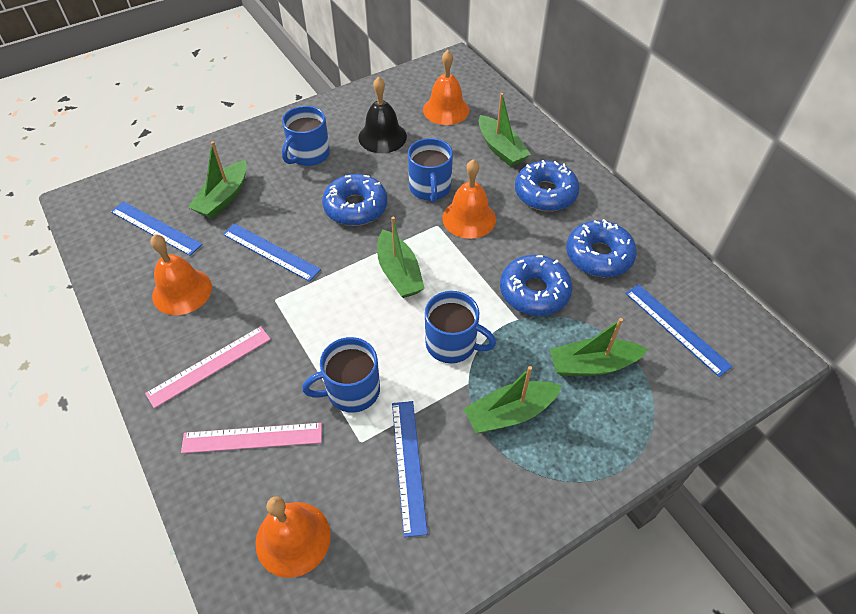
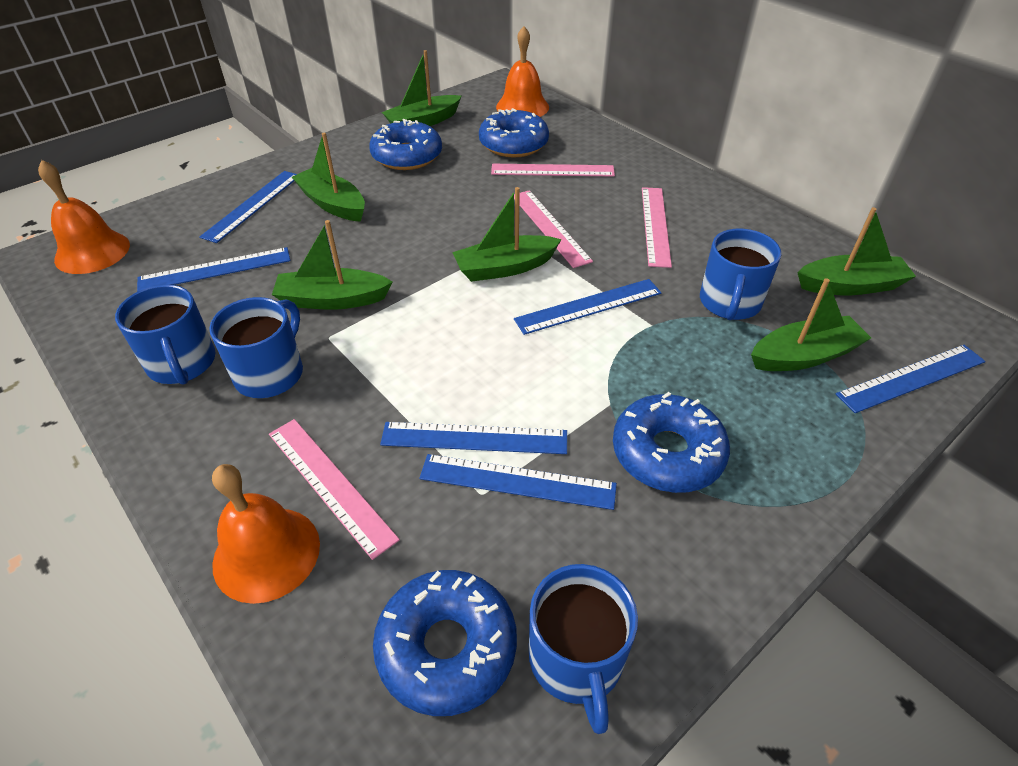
black bell: [358,77,407,153] = 1 -> none = 0
blue ruler: [111,201,203,256] [223,223,321,282] [392,401,428,537] [625,284,733,377] = 4 -> [137,247,291,292] [200,171,297,243] [380,422,567,454] [419,454,617,510] [514,279,662,335] [836,345,986,413] = 6
green boat: [188,141,247,219] [377,217,425,298] [464,366,562,433] [479,93,531,167] [550,318,648,376] = 5 -> [272,220,393,310] [292,133,365,222] [382,50,461,126] [452,187,562,282] [751,278,871,371] [797,207,916,295] = 6
orange bell: [150,234,212,315] [256,496,331,578] [423,50,470,125] [442,159,496,239] = 4 -> [38,160,130,274] [212,464,320,604] [496,26,549,117] = 3
pink ruler: [145,326,271,408] [181,423,322,453] = 2 -> [269,419,400,560] [491,164,615,177] [514,190,593,268] [642,187,672,268] = 4

